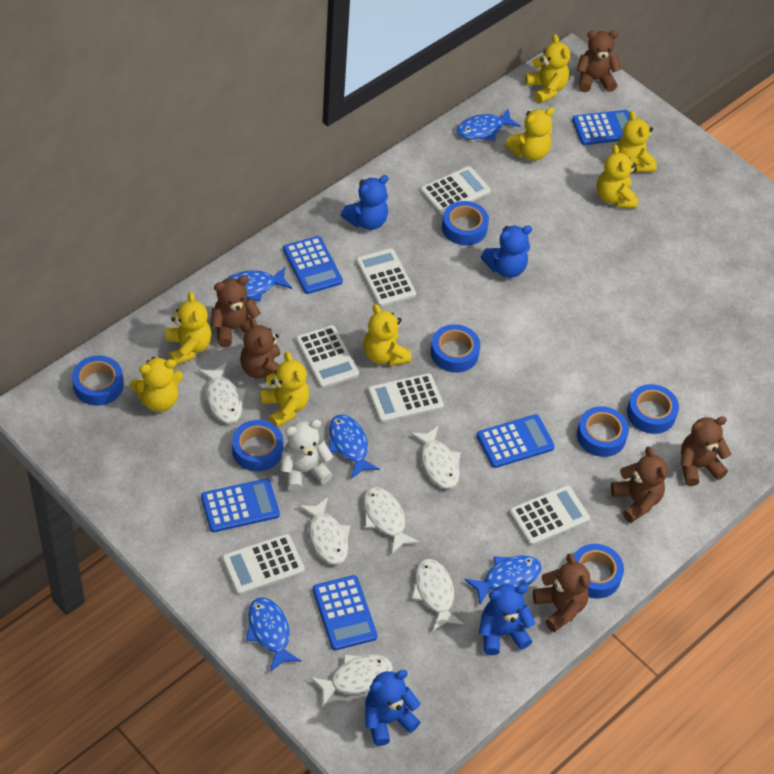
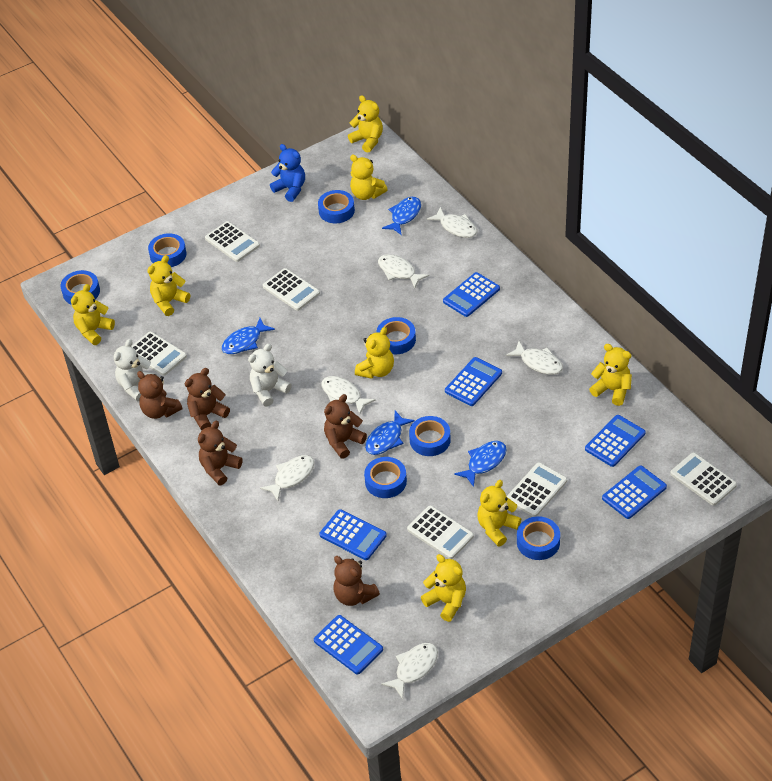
blue calculator: [201,479,280,532] [283,236,343,294] [313,575,377,650] [477,414,555,468] [572,110,630,145] = 5 -> [314,615,383,674] [319,509,387,560] [443,272,500,317] [445,357,502,406] [585,415,646,467] [602,466,667,519] = 6
blue fish: [225,267,292,302] [246,597,301,672] [329,414,380,479] [456,108,520,141] [464,555,542,605] = 5 -> [222,318,275,354] [365,411,415,455] [382,197,421,235] [454,441,507,487] = 4
blue teddy bear: [341,175,389,230] [365,670,420,746] [479,584,535,655] [481,225,532,278] = 4 -> [270,144,305,202] = 1
brown teddy bear: [211,276,261,347] [240,318,281,382] [533,553,590,632] [576,30,621,92] [611,446,668,523] [681,416,731,486] = 6 -> [137,371,182,419] [185,368,230,430] [198,421,243,485] [324,394,367,459] [333,556,380,606] = 5
white teddy bear: [280,419,333,492] = 1 -> [114,339,157,401] [248,344,292,406] = 2

